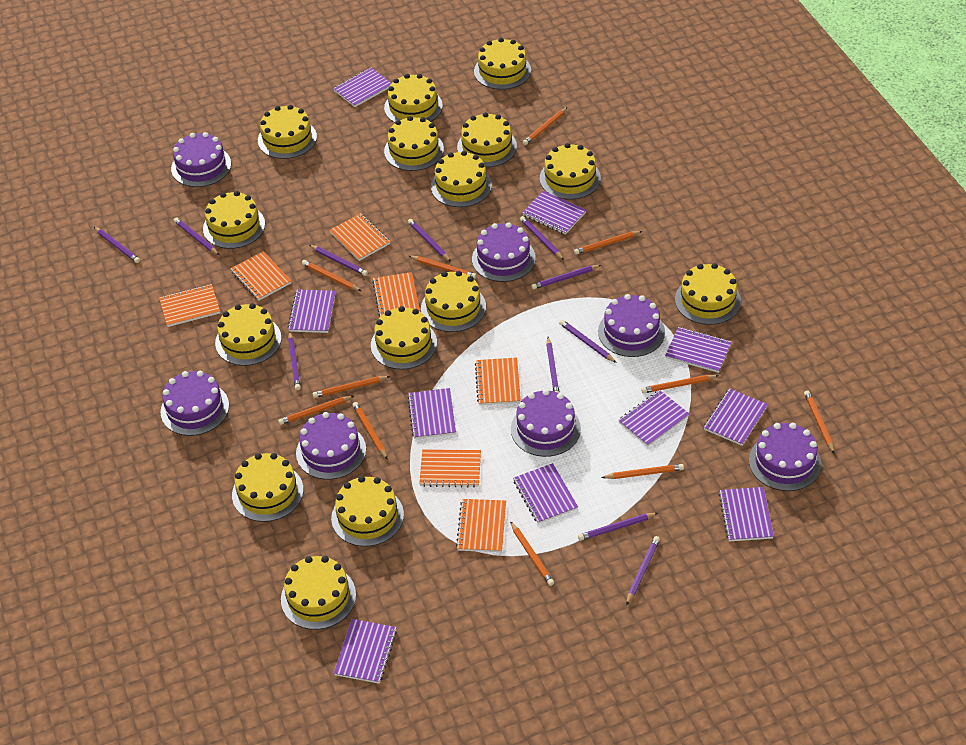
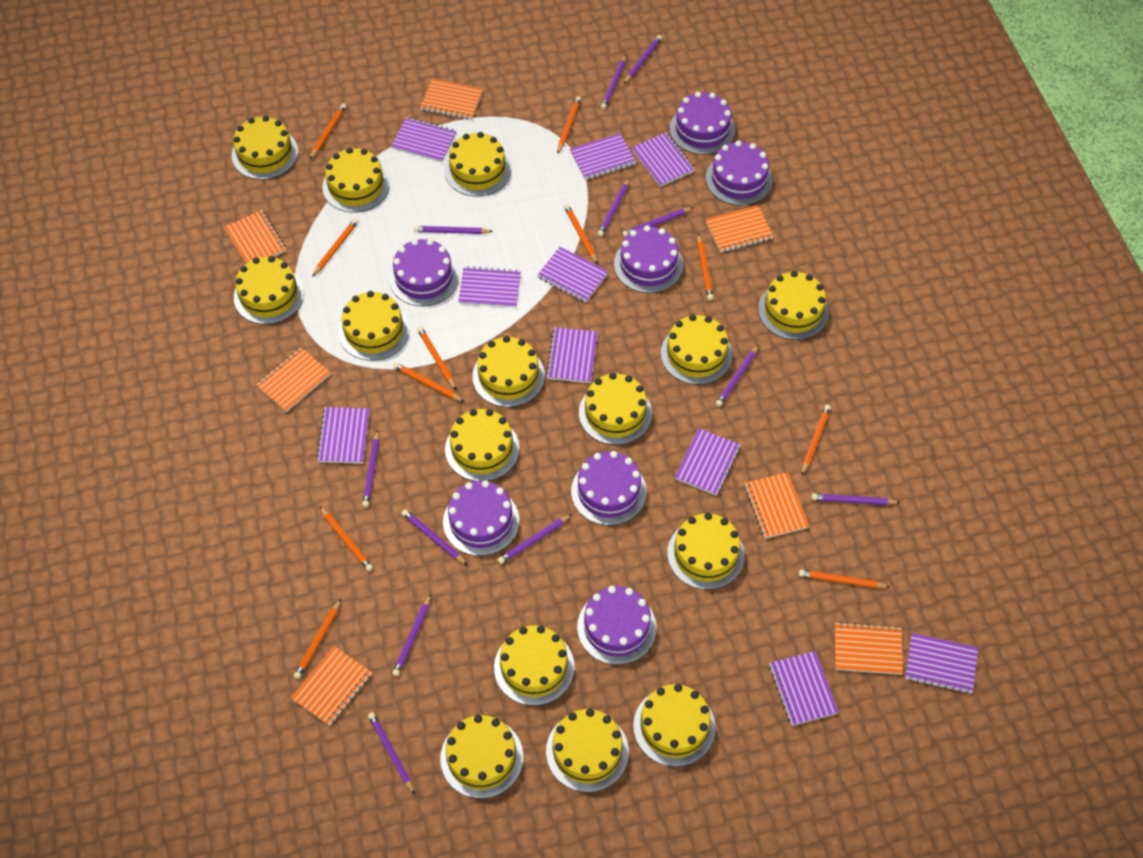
purple pencil: [94,227,140,263] [174,217,219,255] [288,332,301,390] [309,245,368,276] [408,219,451,262] [520,216,564,260] [531,265,601,289] [546,337,559,393] [559,320,617,363] [578,513,658,541] [626,536,660,605] = 11 -> [362,430,379,507] [368,712,415,795] [392,594,431,676] [402,509,468,565] [414,226,493,234] [498,514,572,564] [597,178,630,237] [601,55,626,109] [622,207,694,237] [624,35,662,84] [716,344,759,407] [812,493,901,505] = 12

